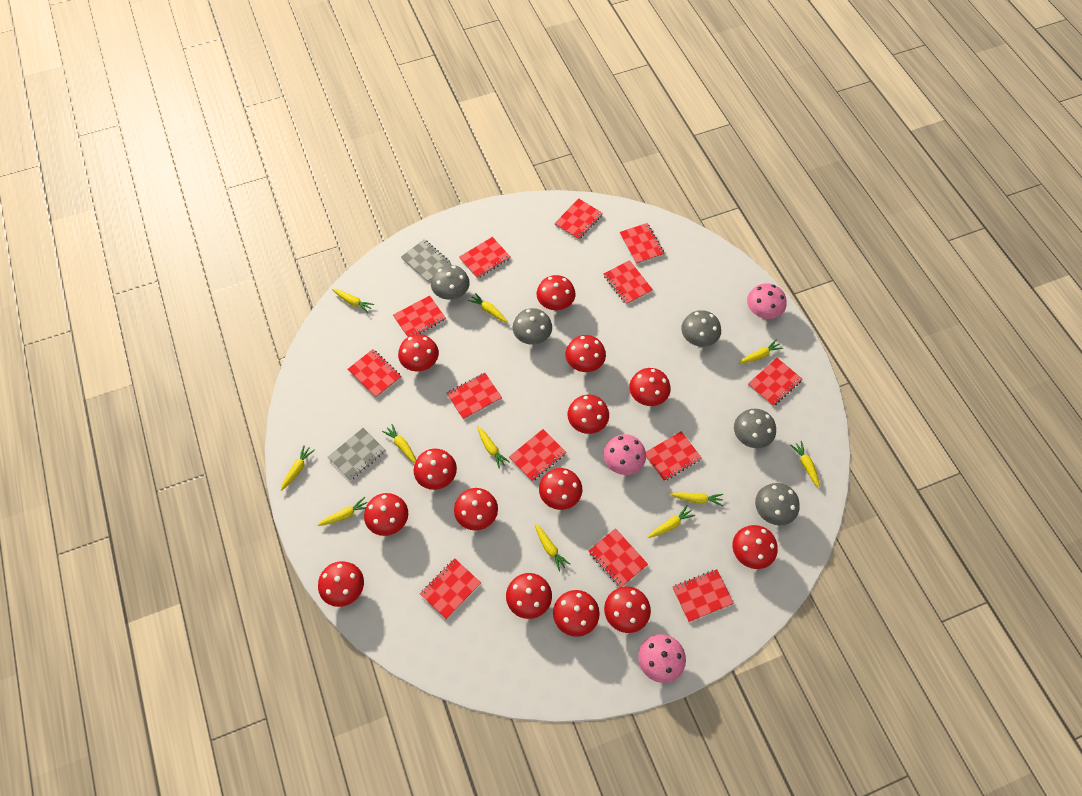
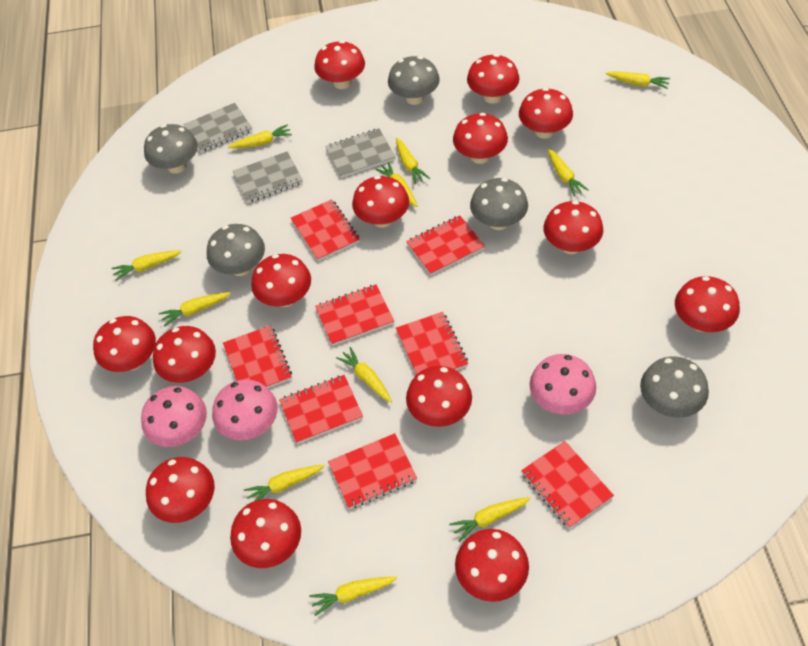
grey notebook: [328,428,385,481] [401,239,451,282] = 2 -> [183,103,252,153] [233,151,303,203] [325,128,395,178] = 3
red notebook: [347,349,401,398] [393,295,446,337] [420,558,481,619] [447,373,502,420] [459,237,511,279] [509,429,566,482] [554,199,603,240] [588,528,648,588] [604,260,653,305] [620,223,665,264] [646,431,702,481] [673,569,734,622] [748,358,802,406] = 13 -> [223,325,292,388] [279,375,363,444] [291,199,360,261] [315,284,394,346] [328,433,417,509] [396,312,468,375] [406,216,485,275] [521,441,614,528] = 8

